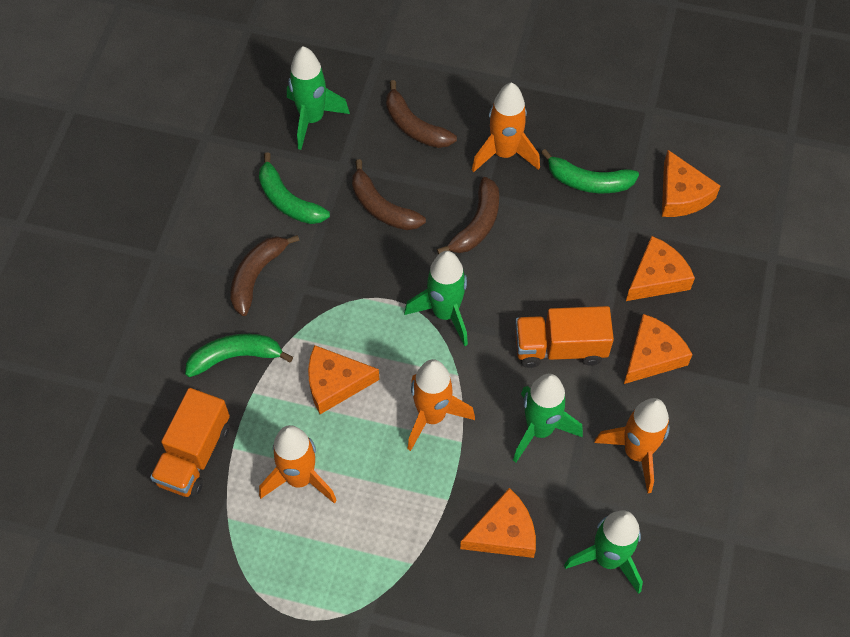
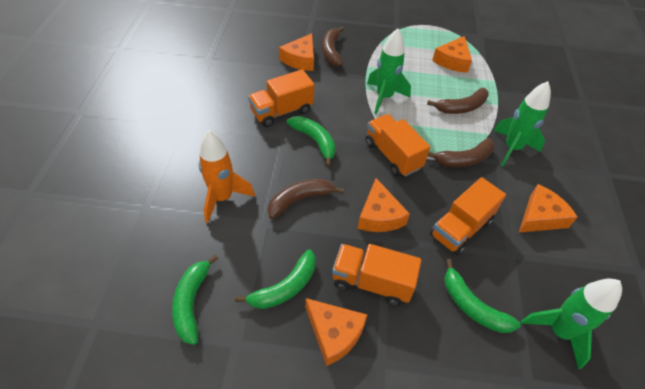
green banana: [185,334,293,377] [259,152,330,224] [541,149,639,193] = 3 -> [172,255,218,345] [235,249,316,309] [287,116,336,167] [444,259,521,333] = 4
green rocket: [287,46,350,150] [404,251,468,346] [513,374,583,462] [564,510,643,594] = 4 -> [367,28,411,115] [493,81,551,167] [521,279,622,369] = 3
orange rocket: [259,425,337,504] [408,359,475,451] [472,82,540,172] [594,398,670,493] = 4 -> [199,130,255,223] = 1
orange truck: [150,388,230,498] [515,306,614,368] = 2 -> [248,69,314,127] [332,244,422,306] [365,114,430,177] [430,177,506,255] = 4

